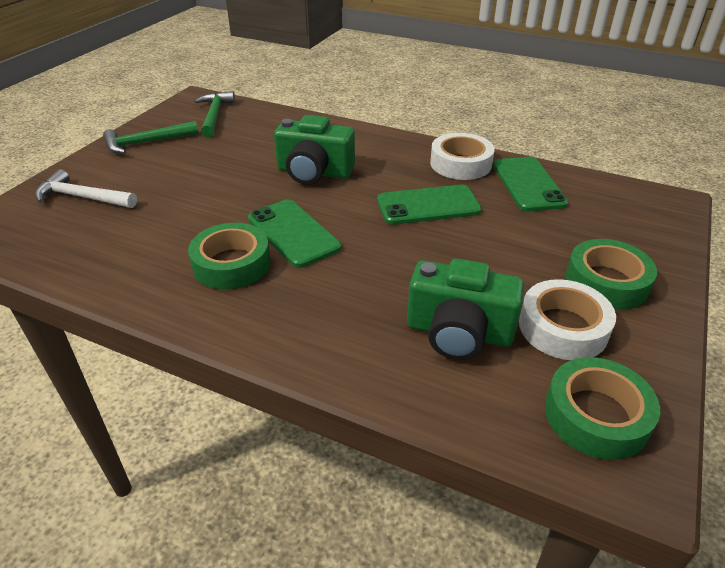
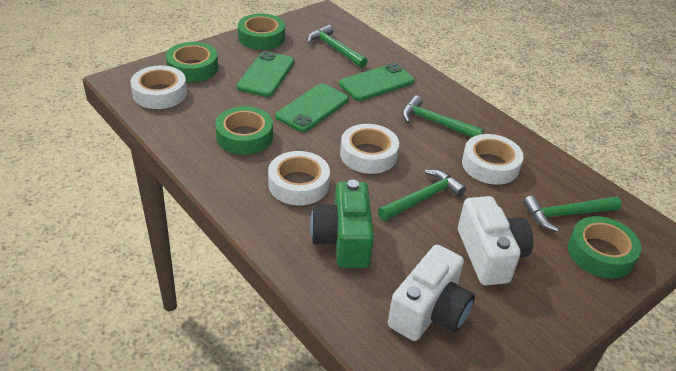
green camera: [274,115,355,185] [407,259,524,360] = 2 -> [310,180,374,268] = 1
green hammer: [103,121,199,154] [194,91,235,137] = 2 -> [307,25,368,68] [378,169,466,221] [402,95,484,137] [523,196,622,232] = 4
green tape: [188,223,270,290] [545,357,660,460] [566,239,657,310] = 3 -> [166,42,218,82] [215,106,273,155] [238,14,285,50] [568,216,642,279] = 4
white camera: none = 0 -> [388,245,475,341] [458,196,533,285] = 2
white hammer: [35,169,137,208] = 1 -> none = 0
white tape: [430,133,495,180] [519,279,616,360] = 2 -> [131,65,187,109] [268,151,330,205] [340,124,399,174] [462,134,524,185] = 4

